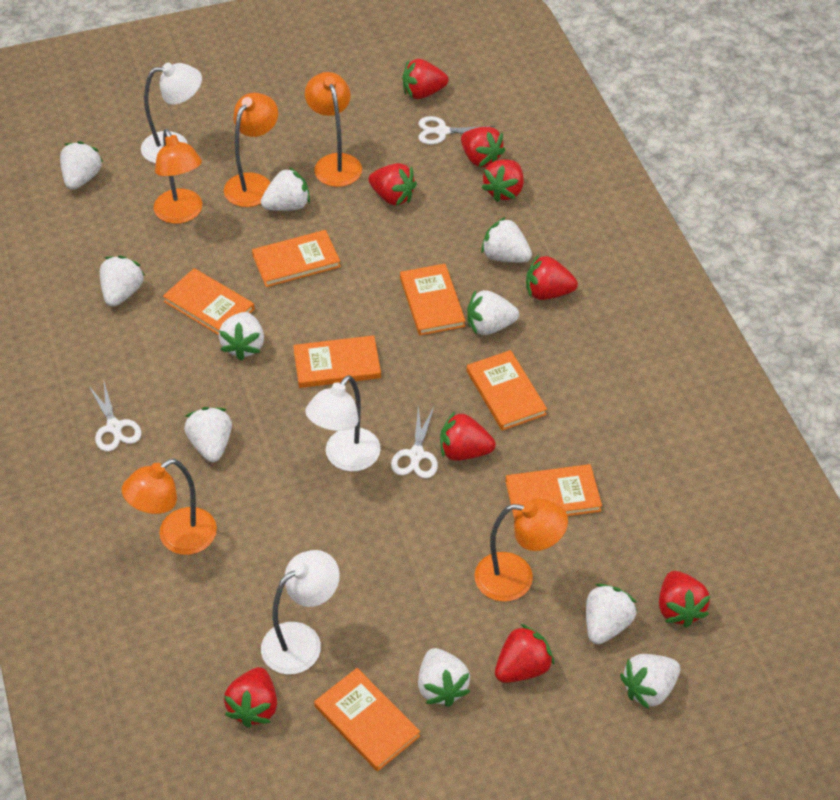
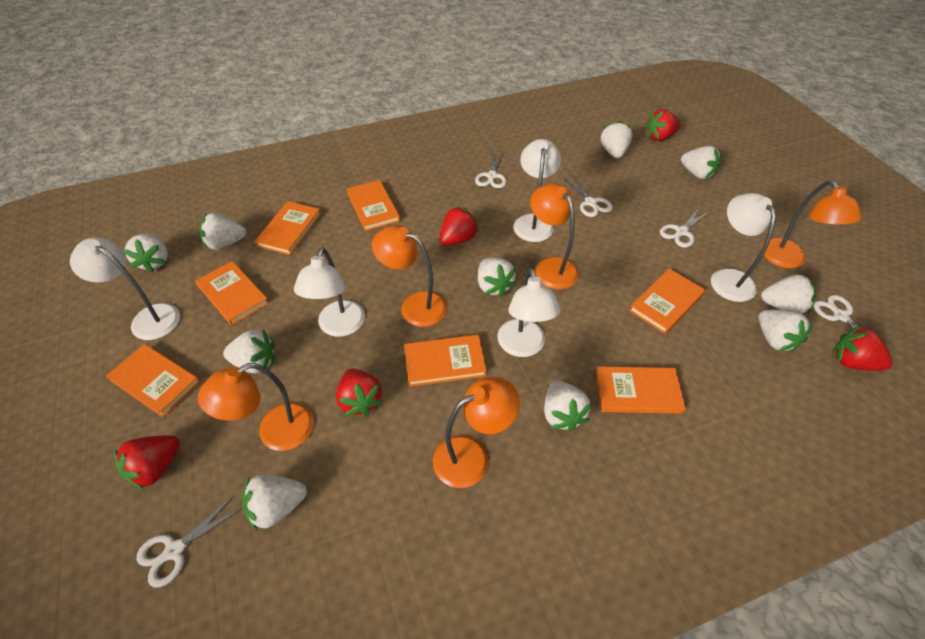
red strawberry: [224,667,277,728] [368,163,417,206] [402,59,448,99] [440,412,496,461] [461,127,506,167] [481,159,524,202] [495,624,554,683] [526,255,578,300] [659,571,711,628] = 9 -> [114,435,180,490] [336,369,383,416] [439,206,479,246] [645,109,681,141] [832,325,893,371] = 5
white lamp: [141,63,202,164] [261,550,340,674] [305,375,381,472] = 3 -> [70,237,180,340] [294,247,365,337] [498,268,560,357] [513,139,561,242] [711,193,776,302] = 5
white scissors: [88,382,141,451] [391,405,438,478] [418,116,495,145] = 3 -> [137,497,241,587] [475,150,507,188] [564,175,613,217] [660,208,711,248] [813,295,891,353] = 5

